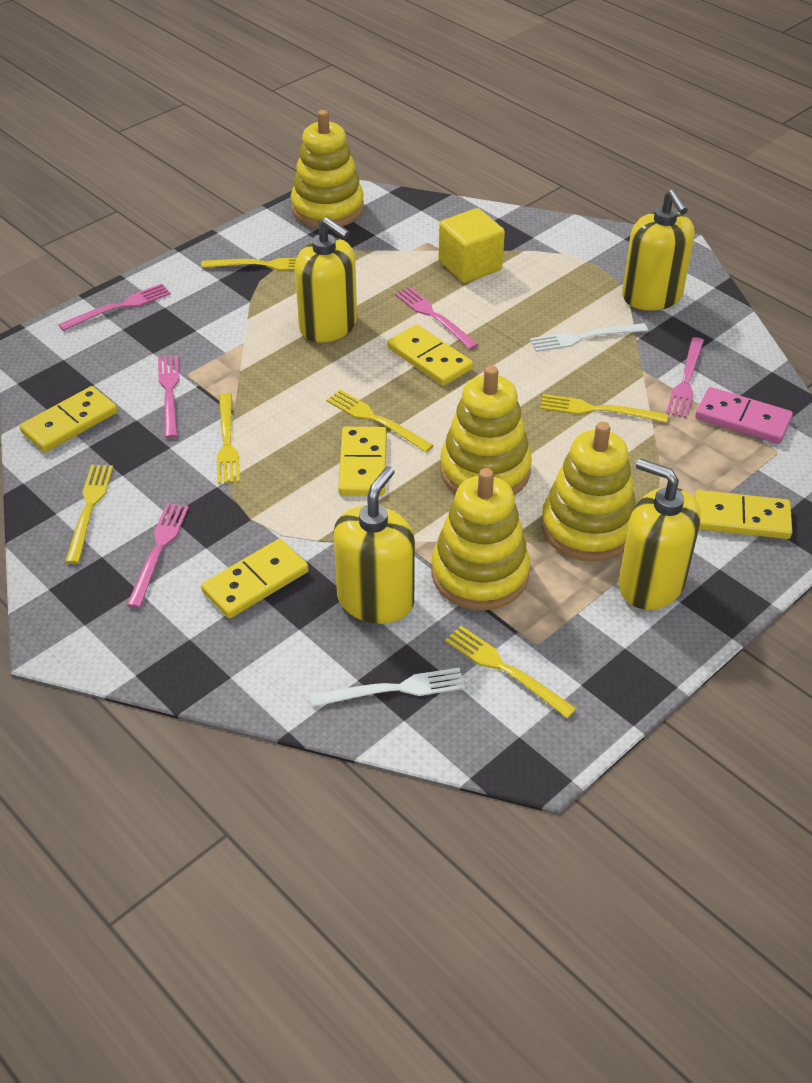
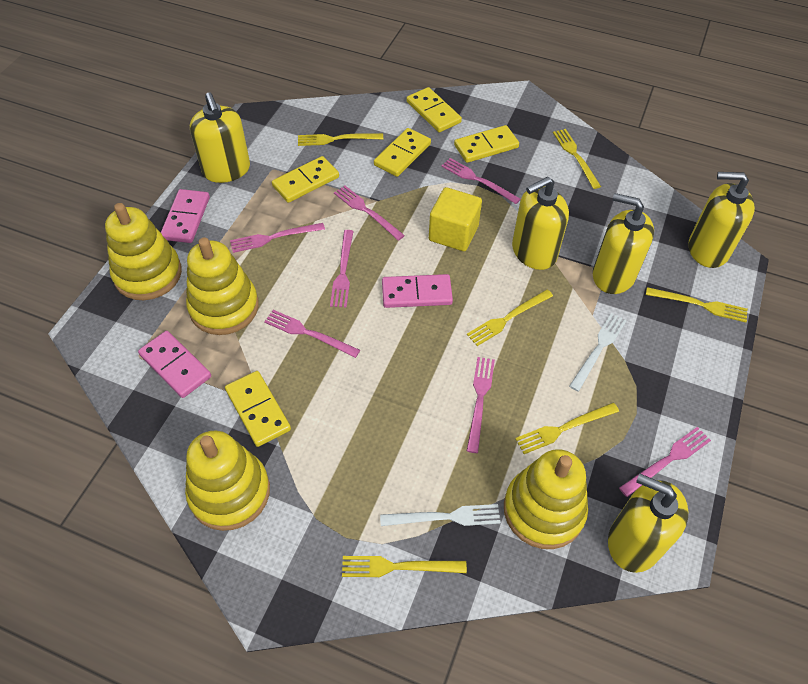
pink domino: [695,387,793,444] = 1 -> [138,331,211,398] [161,189,210,243] [382,274,453,308] = 3
pink fork: [58,283,171,331] [127,503,189,608] [158,355,180,438] [395,287,479,350] [666,337,704,418] = 5 -> [230,223,325,253] [264,310,360,358] [330,230,354,308] [334,185,405,241] [441,158,521,204] [467,357,495,453] [619,427,711,497] = 7
yellow soap dispenser: [295,217,357,343] [333,466,415,624] [619,458,701,610] [622,189,695,310] = 4 -> [190,92,250,183] [512,177,569,270] [593,193,654,294] [608,474,688,573] [689,172,755,268] = 5

